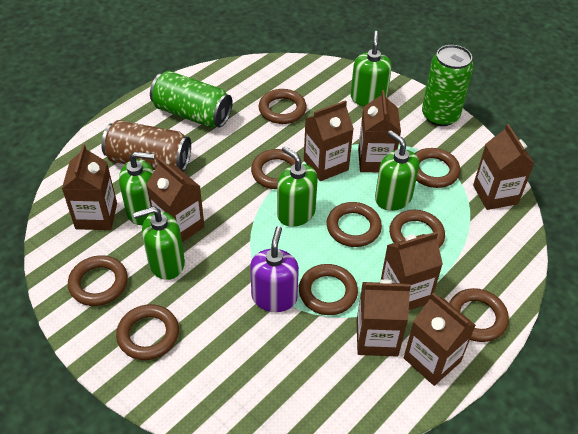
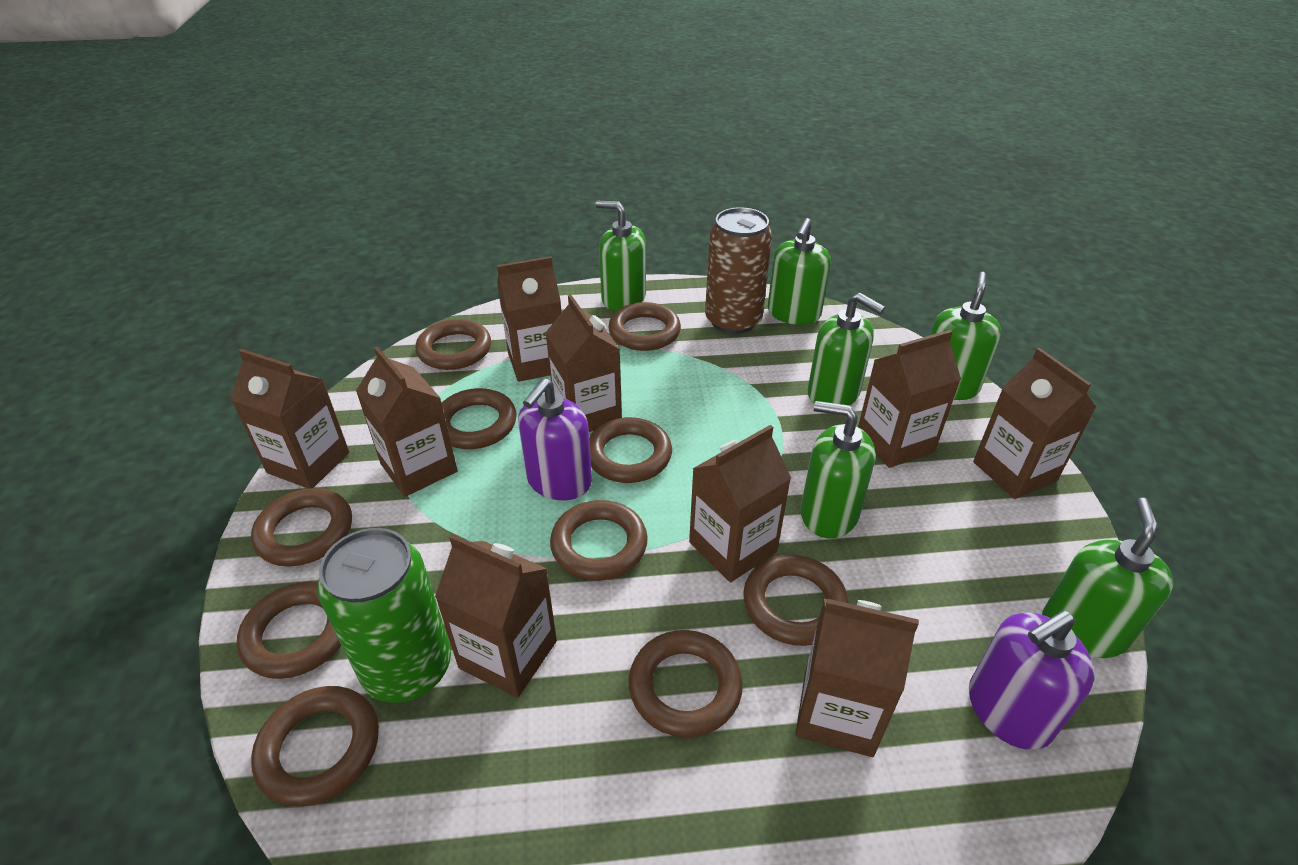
brown carton: [62,144,117,230] [146,158,205,242] [304,100,354,181] [356,279,411,356] [358,90,401,172] [381,232,443,310] [404,293,476,386] [473,124,535,210] = 8 -> [231,349,349,489] [356,346,458,497] [435,534,557,698] [497,256,562,382] [545,295,622,432] [689,425,791,582] [795,599,919,757] [858,330,961,468] [973,348,1096,499] = 9
brown ring: [68,255,128,306] [116,304,179,360] [251,149,302,189] [259,89,307,124] [299,264,358,315] [327,202,382,247] [389,210,445,248] [415,148,460,188] [449,288,509,342] = 9 -> [237,582,341,679] [251,488,352,567] [251,686,379,806] [416,319,491,370] [442,388,517,449] [550,500,648,581] [589,417,672,483] [608,302,681,351] [629,630,743,738] [743,554,848,646] = 10
green can: [150,71,233,127] [422,45,473,126] = 2 -> [318,528,451,703] = 1
green soap dispenser: [119,152,154,225] [133,207,185,280] [277,146,318,227] [351,31,392,106] [375,130,419,211] = 5 -> [596,201,646,311] [768,218,831,325] [801,401,876,538] [808,293,885,405] [930,272,1002,400] [1042,498,1174,658] = 6
purple soap dispenser: [250,226,299,312] = 1 -> [518,378,592,500] [969,611,1095,750] = 2

